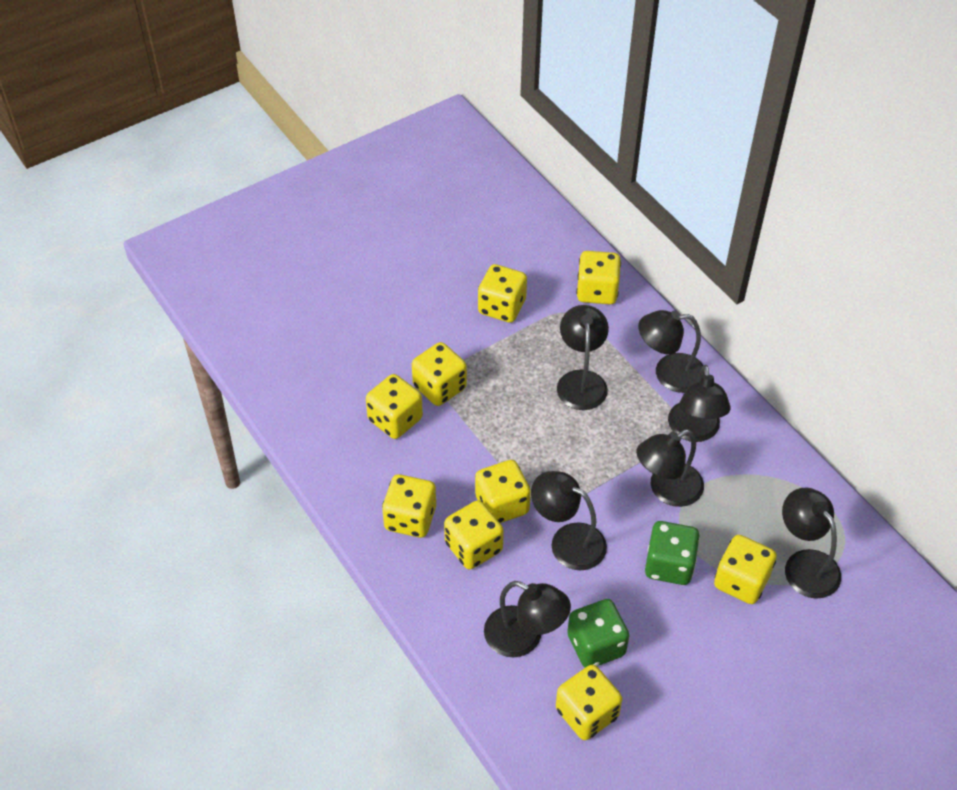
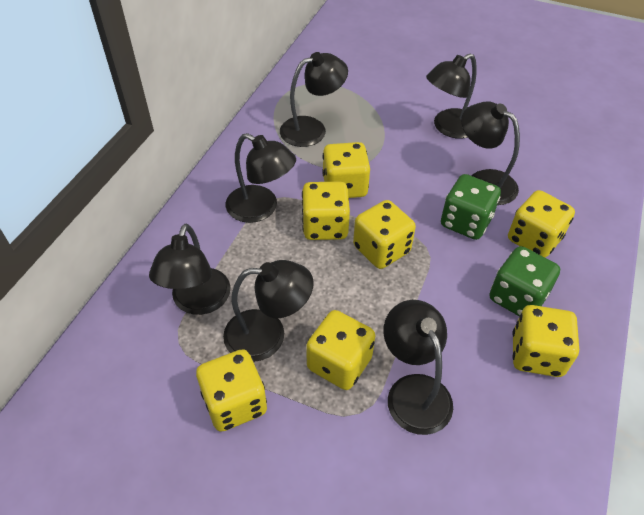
yellow dice: [366,374,423,439] [382,474,436,538] [412,342,467,406] [444,500,504,569] [475,460,531,523] [478,264,527,323] [556,665,622,740] [576,251,621,304] [714,535,777,604] = 9 -> [196,349,267,432] [302,182,350,240] [306,310,375,390] [322,142,370,198] [353,200,416,269] [508,190,575,258] [512,305,579,377] = 7

